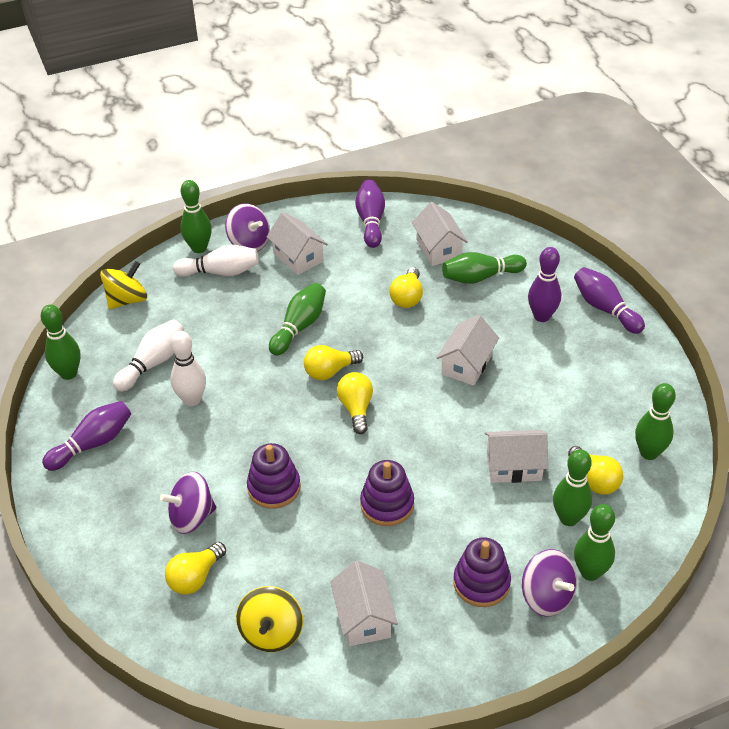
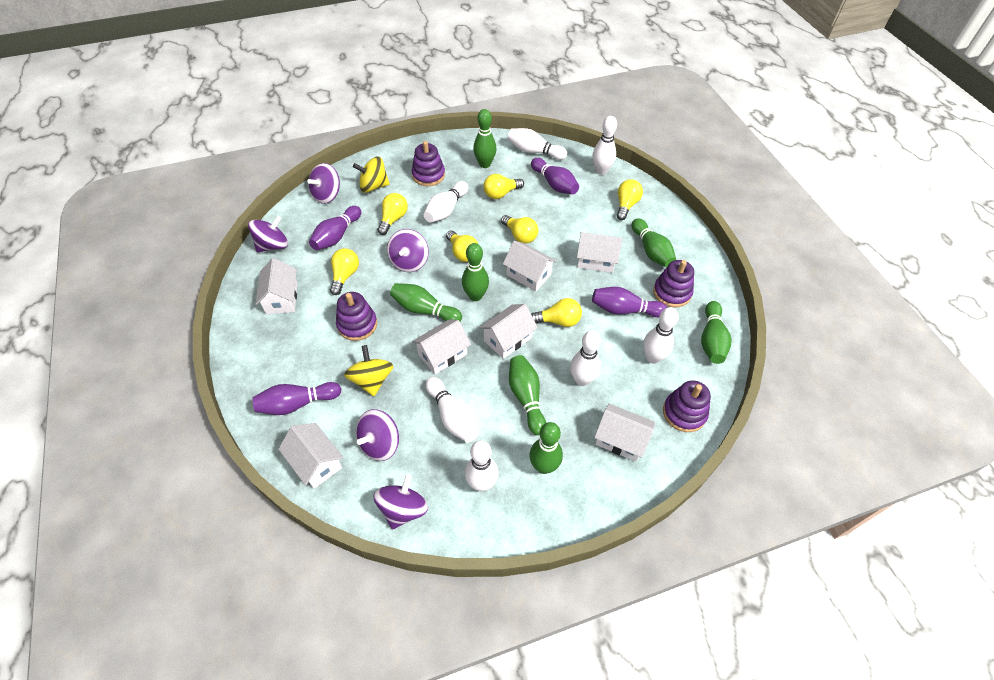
purple spinning top: [160,472,216,534] [225,203,270,252] [522,549,577,617] = 3 -> [248,216,288,252] [307,163,340,204] [356,409,399,461] [373,474,428,529] [387,229,429,272] = 5
purple stacking toy: [247,443,301,509] [360,460,414,526] [453,537,511,607] = 3 -> [336,292,377,341] [412,141,445,186] [653,260,694,308] [663,380,711,432] = 4
white bowling pin: [113,320,184,392] [170,331,206,406] [173,245,259,277] = 3 -> [424,181,468,223] [426,377,478,443] [465,440,499,491] [507,128,567,160] [570,330,601,386] [593,116,617,175] [643,307,679,364] = 7
white house: [267,212,328,275] [330,561,398,646] [412,202,468,266] [437,315,499,386] [485,430,548,483] = 5 -> [255,258,297,314] [279,423,343,489] [412,319,471,374] [479,304,538,359] [503,241,557,291] [577,232,622,273] [594,404,655,462] = 7
yellow light bulb: [165,542,226,595] [304,345,363,380] [337,372,373,434] [389,267,423,308] [568,446,623,495] = 5 -> [330,248,359,295] [377,193,408,235] [446,230,478,262] [483,174,524,199] [501,215,538,244] [531,298,582,327] [617,179,643,220] = 7

